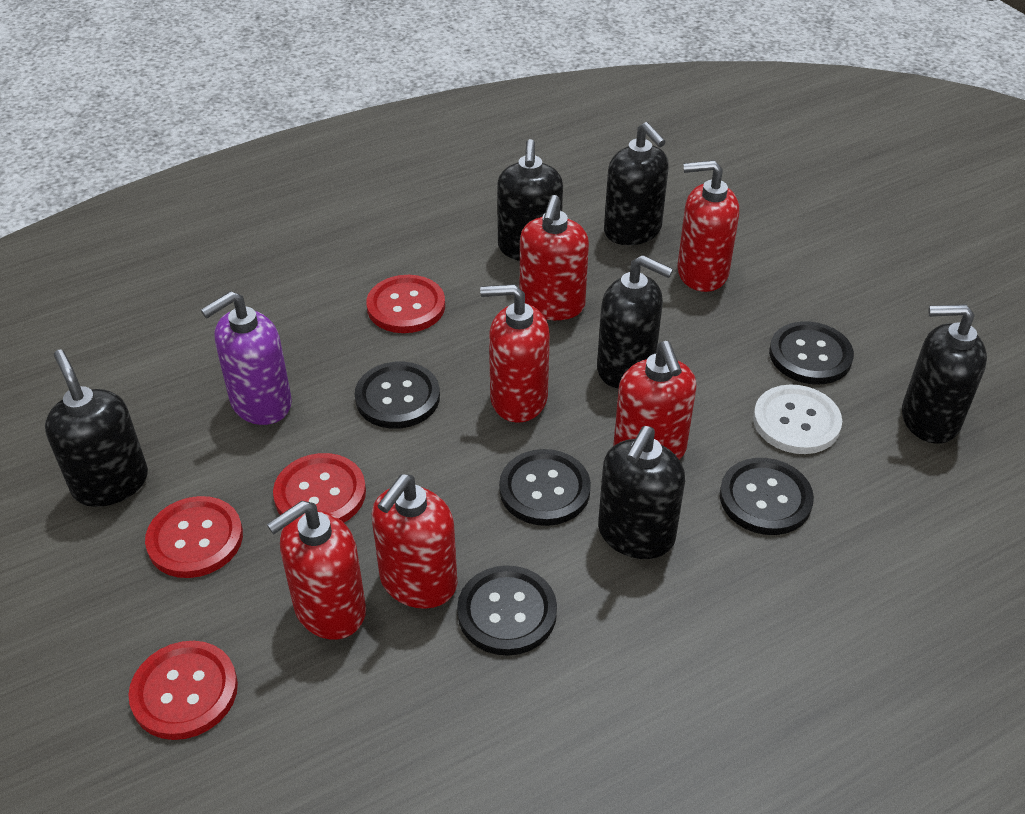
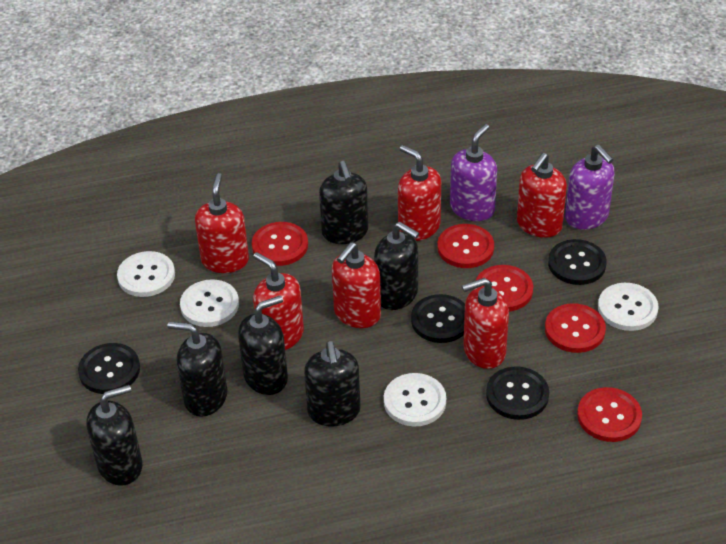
black button: [355,362,440,429] [457,565,557,656] [499,449,591,526] [720,458,814,535] [769,321,854,384] = 5 -> [78,343,140,394] [411,294,465,343] [486,367,549,420] [548,239,607,285] = 4
purple soap dispenser: [201,291,292,425] = 1 -> [450,124,497,221] [565,145,614,230] = 2
red button: [129,641,238,740] [145,496,243,578] [273,453,366,523] [366,275,445,333] = 4 -> [252,222,308,266] [437,224,494,268] [475,265,533,311] [545,303,606,353] [577,387,642,442] = 5
white button: [753,384,842,454] = 1 -> [117,251,175,297] [180,279,239,327] [384,373,446,426] [598,283,658,331] = 4

